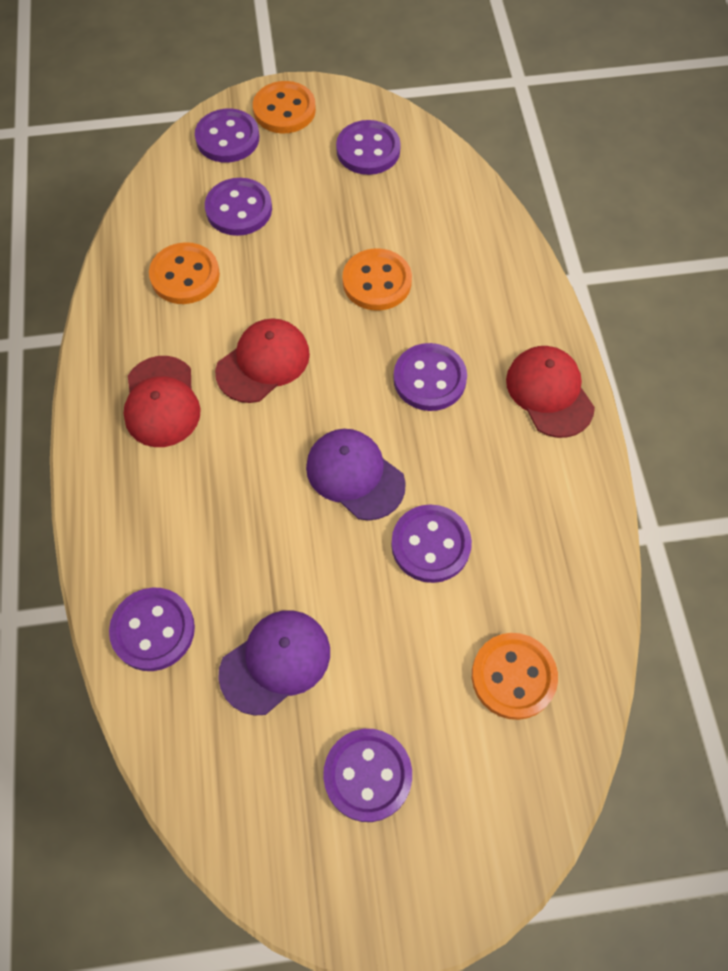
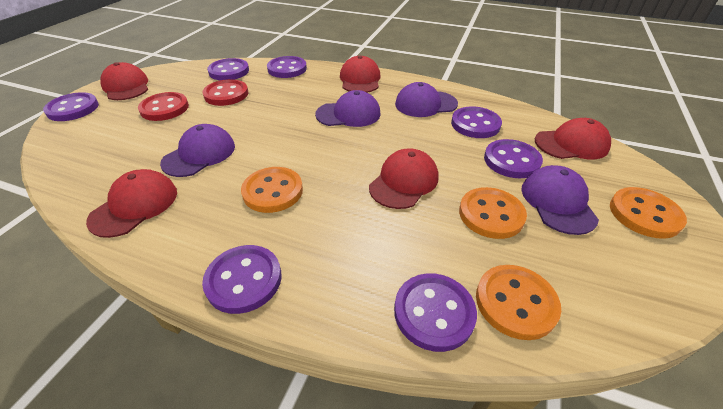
purple cap: [218,610,330,716] [306,429,406,521] = 2 -> [160,124,235,177] [315,90,381,127] [395,82,458,117] [521,165,599,235] = 4
red button: none = 0 -> [138,92,189,121] [202,79,248,106] = 2
red cap: [123,356,201,447] [215,318,310,403] [506,346,595,438] = 3 -> [86,169,177,238] [100,62,148,100] [340,56,381,93] [369,148,439,209] [535,118,611,159] = 5

